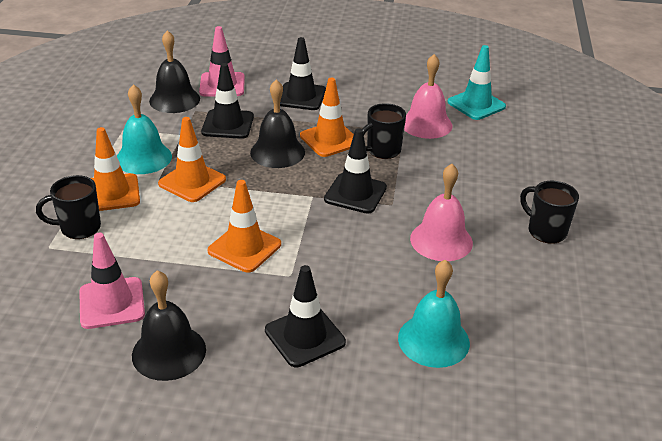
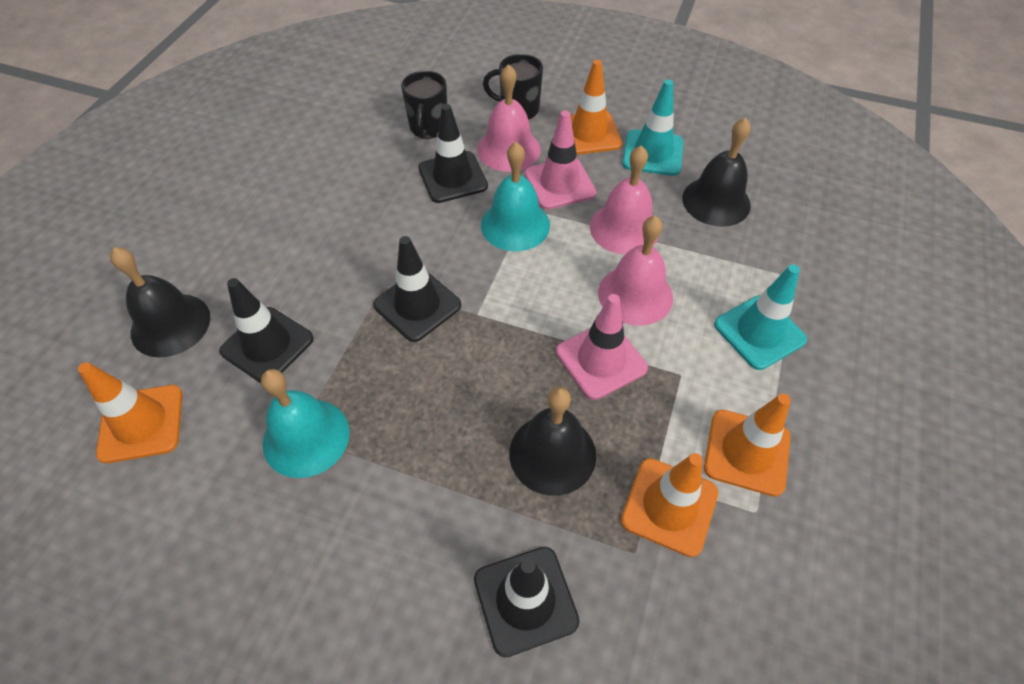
black mug: [36,175,101,239] [362,103,406,159] [520,181,579,244] = 3 -> [401,71,447,139] [483,54,543,120] = 2
pink bell: [404,54,453,139] [410,164,473,261] = 2 -> [477,64,541,172] [590,145,659,255] [598,215,673,326] = 3
turquoise traffic cone: [448,45,506,120] = 1 -> [622,79,684,176] [714,264,807,370] = 2

